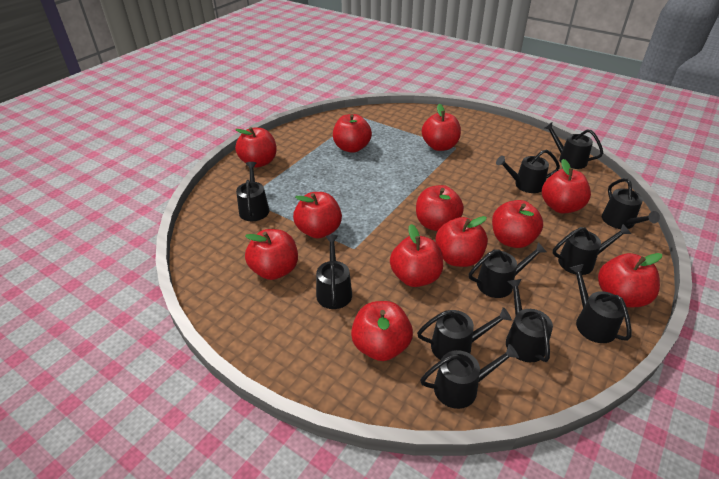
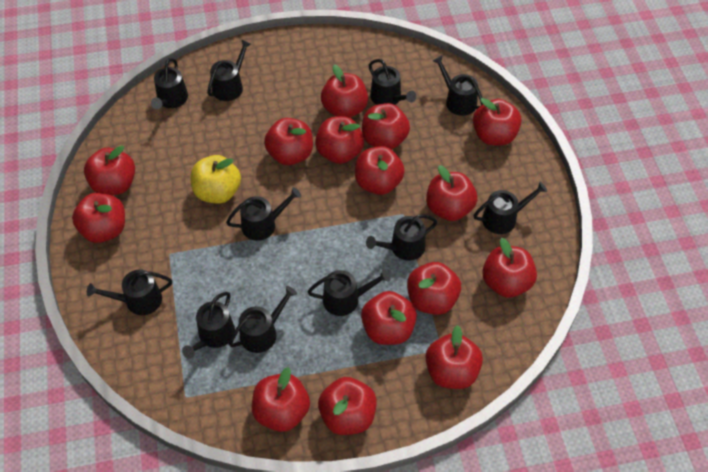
red apple: [235,127,277,168] [245,229,298,280] [293,192,342,239] [333,114,372,153] [351,301,413,361] [390,224,443,287] [416,185,464,231] [422,104,461,151] [435,216,488,267] [492,200,543,248] [542,159,591,214] [598,253,662,307] = 12 -> [72,193,125,243] [84,145,135,195] [252,367,310,432] [264,118,313,165] [315,116,364,164] [318,377,377,435] [321,65,368,118] [355,146,405,195] [361,291,417,345] [362,103,410,150] [407,262,461,315] [426,165,477,221] [426,325,483,389] [473,98,521,146] [482,238,537,298] = 15
yellow apple: none = 0 -> [191,155,241,204] = 1

